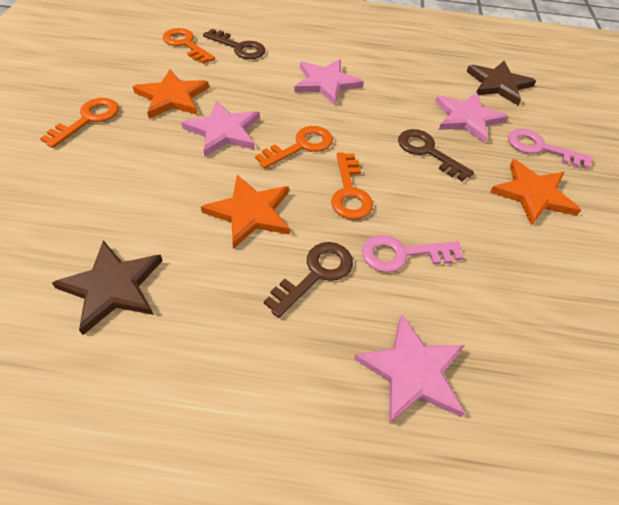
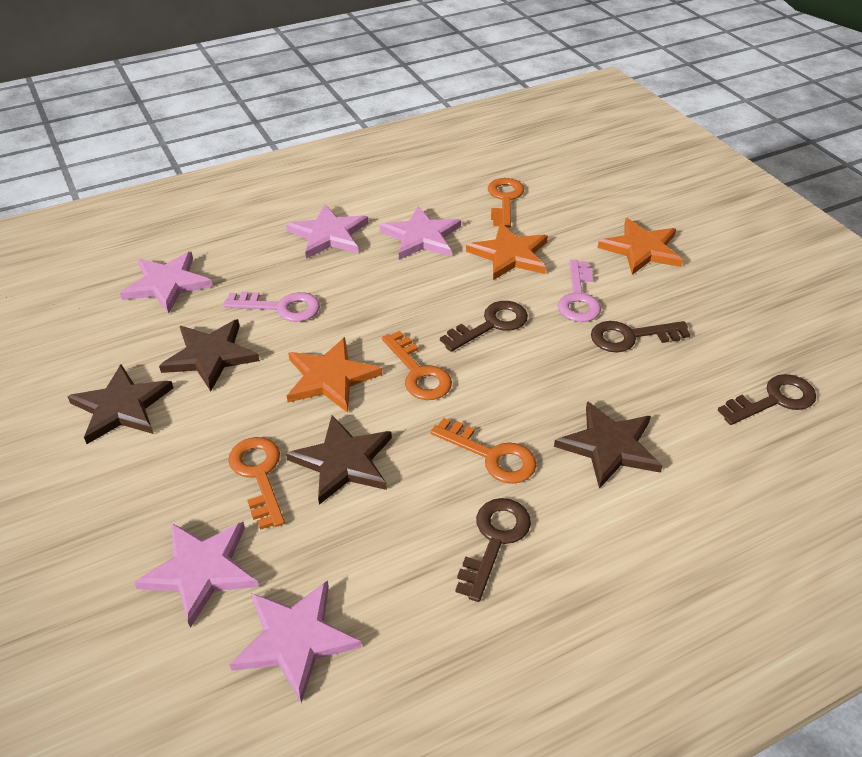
brown key: [203,29,265,59] [264,242,353,318] [398,129,474,181] = 3 -> [440,301,528,352] [456,498,531,602] [591,321,691,352] [718,374,816,425] = 4
brown star: [52,240,163,335] [466,61,536,105] = 2 -> [67,364,173,444] [159,319,260,391] [286,415,392,505] [554,401,662,489] = 4
pink star: [181,100,260,157] [294,59,364,105] [354,314,465,424] [435,93,509,143] = 4 -> [120,252,213,314] [134,522,259,628] [229,580,361,703] [286,205,368,258] [379,206,461,260] = 5

